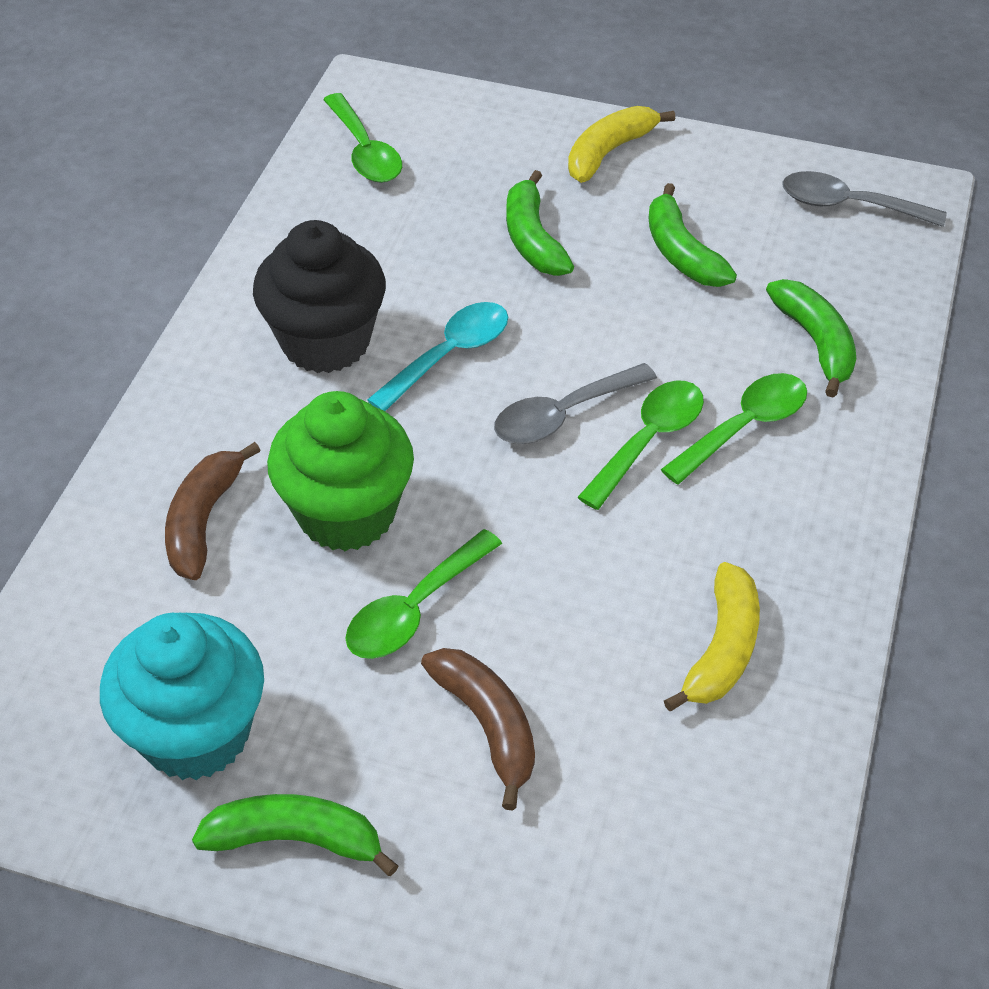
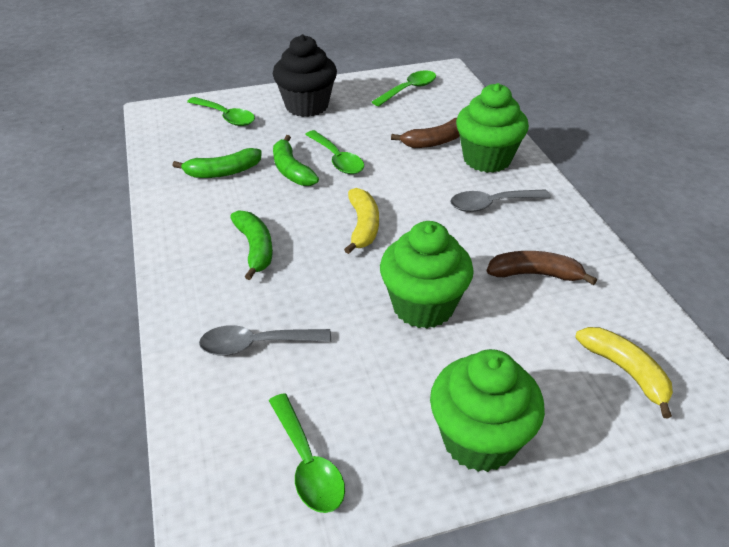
green banana: [192,794,398,876] [506,170,574,276] [648,183,737,287] [766,279,856,397] = 4 -> [172,148,262,178] [230,210,273,280] [273,135,319,186] = 3
green cupcake: [267,391,414,551] = 1 -> [380,221,474,329] [430,349,545,472] [456,83,529,173] = 3
turquoise cupcake: [100,613,264,780] = 1 -> none = 0
turquoise spoon: [367,302,508,411] = 1 -> none = 0

